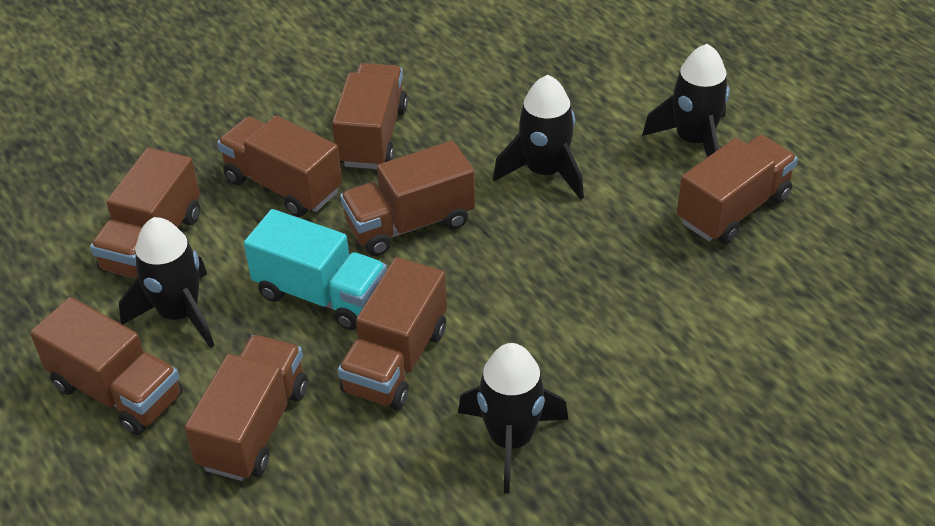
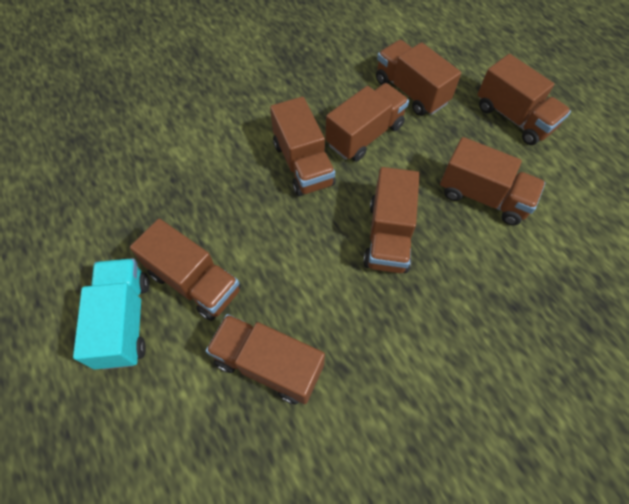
black rocket: [119,217,215,348] [458,343,569,494] [493,75,584,200] [642,44,730,157] = 4 -> none = 0

